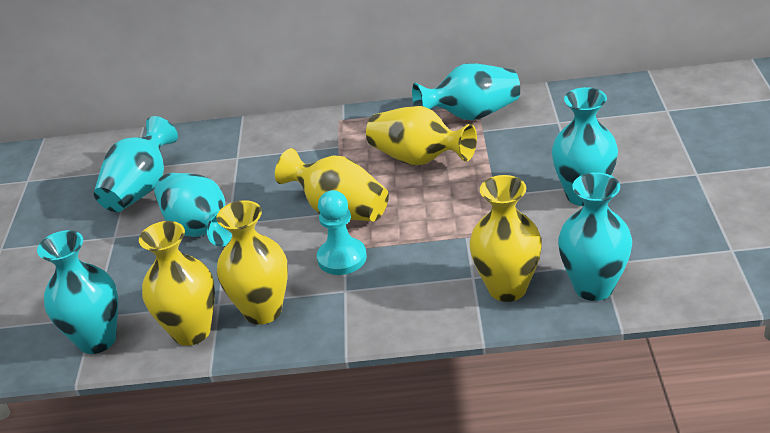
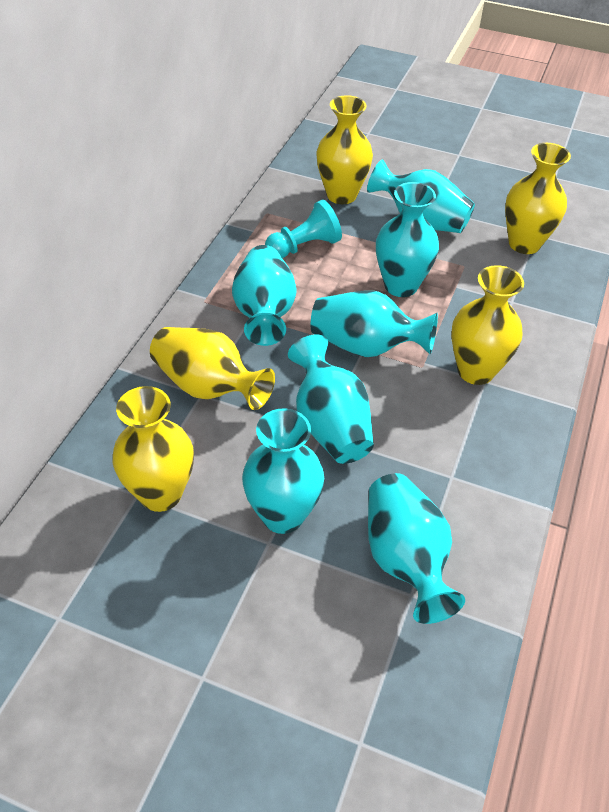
turquoise vase: [37,230,118,354] [94,116,178,212] [154,173,232,246] [412,63,520,120] [552,87,618,206] [558,172,632,301] = 6 -> [232,245,296,346] [242,408,324,534] [288,334,374,464] [311,291,438,357] [367,159,475,233] [368,473,465,624] [376,182,439,297] = 7

